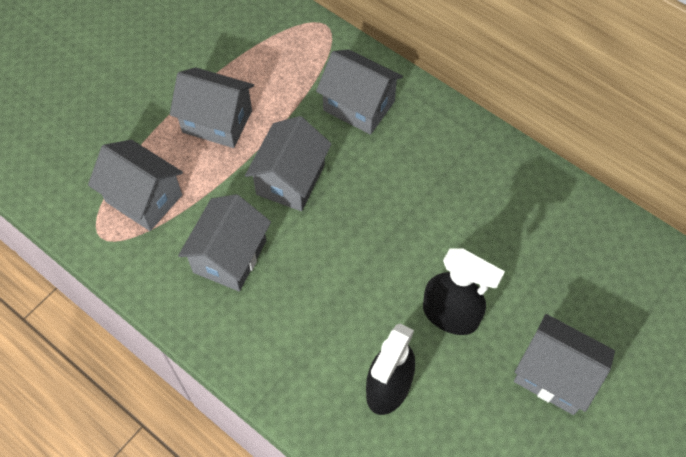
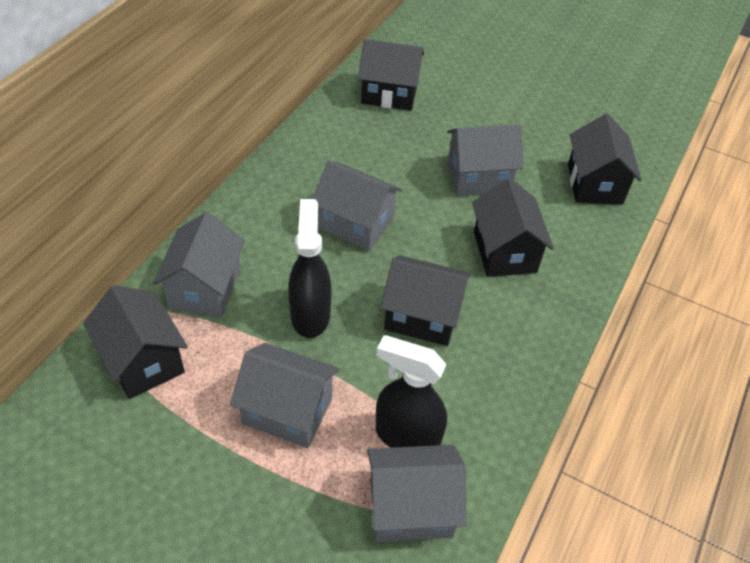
black house: none = 0 -> [83,285,188,399] [358,39,424,111] [380,255,471,346] [472,178,554,277] [568,114,642,205] = 5
grey house: [88,140,183,231] [170,67,254,148] [178,194,271,291] [245,116,332,211] [316,49,403,135] [514,314,615,415] = 6 -> [153,212,245,318] [230,343,340,448] [312,161,403,251] [367,445,467,542] [447,124,524,195] = 5

